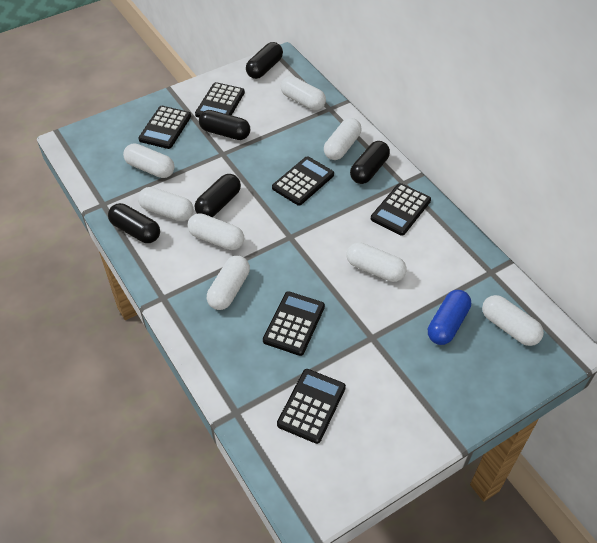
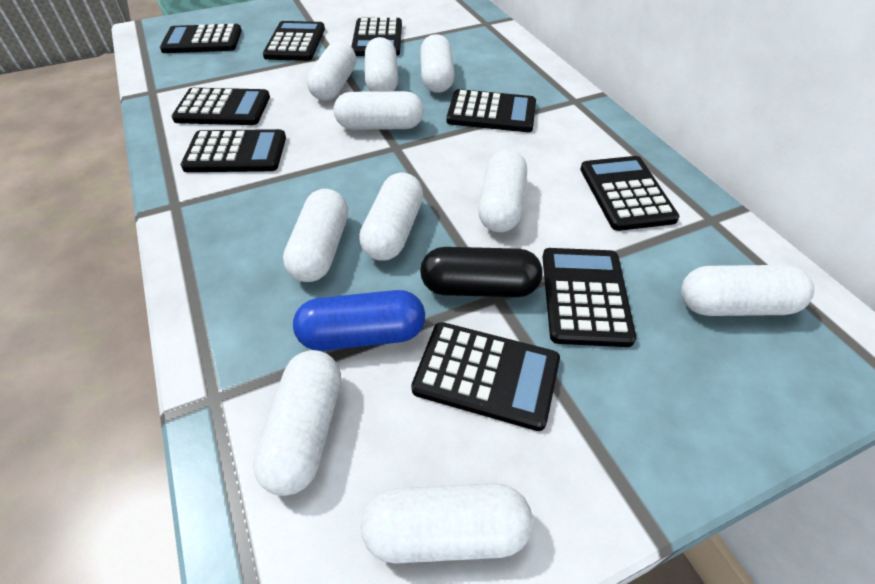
black calculator: [138,106,191,149] [195,82,245,117] [263,291,325,356] [272,156,334,205] [277,369,346,444] [371,183,431,236] = 6 -> [160,24,242,53] [171,88,270,125] [181,129,286,172] [263,21,325,61] [351,18,402,56] [411,322,560,431] [447,89,536,132] [542,248,636,347] [580,156,679,231] = 9
black capsule: [108,203,160,243] [195,174,241,217] [199,110,250,140] [246,42,283,79] [350,141,390,184] = 5 -> [420,247,543,297] = 1
white capsule: [123,143,174,178] [138,187,194,221] [187,213,244,250] [207,256,250,310] [281,76,326,110] [324,118,361,160] [347,242,407,282] [482,295,544,346] = 8 -> [253,350,341,496] [283,189,348,282] [307,41,356,101] [334,91,424,130] [359,173,423,261] [361,483,533,564] [365,37,398,92] [420,34,455,93] [478,149,527,232] [681,265,814,316] = 10

